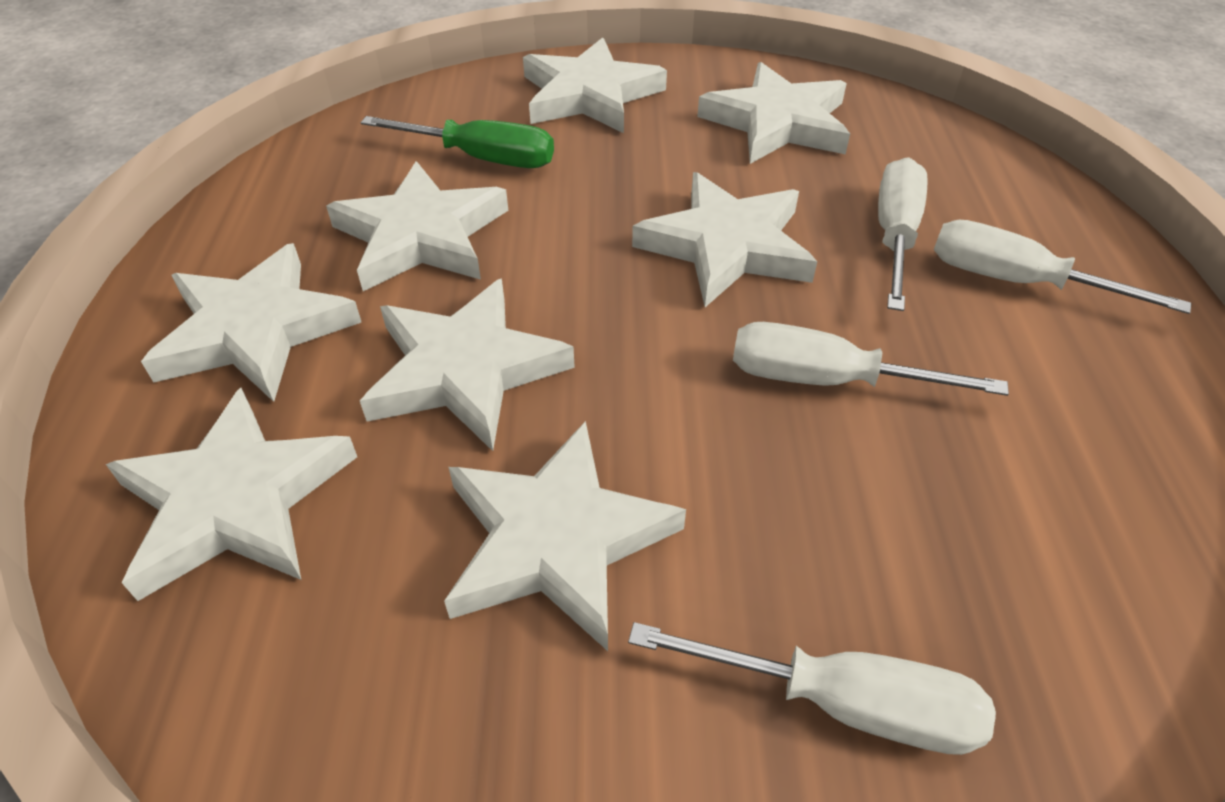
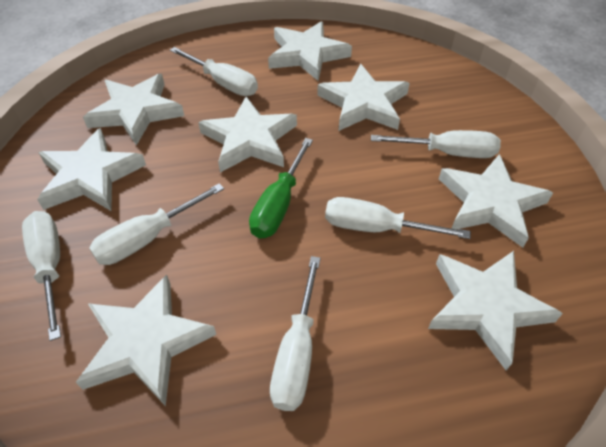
white screwdriver: [628,622,996,755] [733,322,1009,396] [878,157,928,311] [934,220,1191,314] = 4 -> [22,211,61,341] [89,183,224,265] [170,47,258,96] [270,256,321,411] [325,197,471,239] [371,130,501,158] = 6

